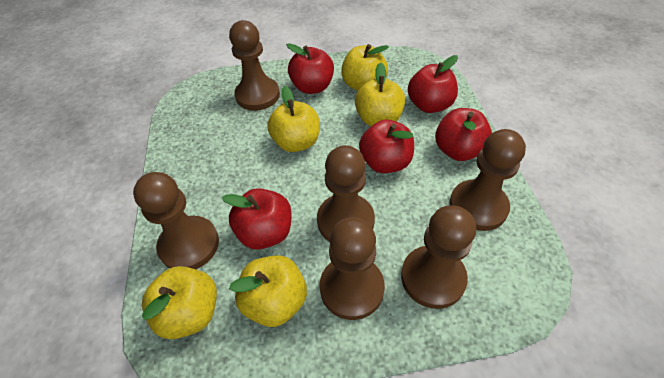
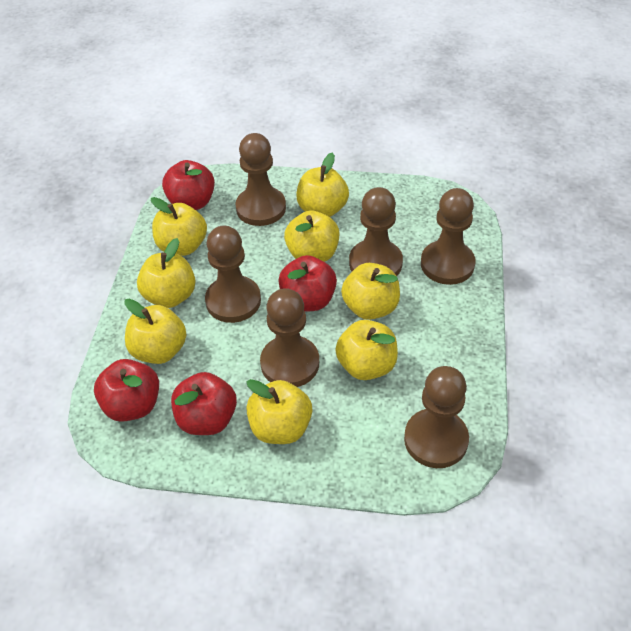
red apple: [222,188,291,250] [286,43,334,94] [359,120,414,173] [408,55,458,113] [435,108,492,161] = 5 -> [94,359,159,422] [162,160,215,210] [171,372,237,435] [278,255,337,311] = 4
yellow apple: [142,266,217,339] [229,255,307,327] [267,86,320,152] [341,44,389,91] [355,62,405,126] = 5 -> [124,299,186,364] [137,238,196,308] [151,197,207,256] [246,379,312,444] [284,210,340,262] [297,152,349,217] [335,320,398,380] [341,263,400,320] = 8

